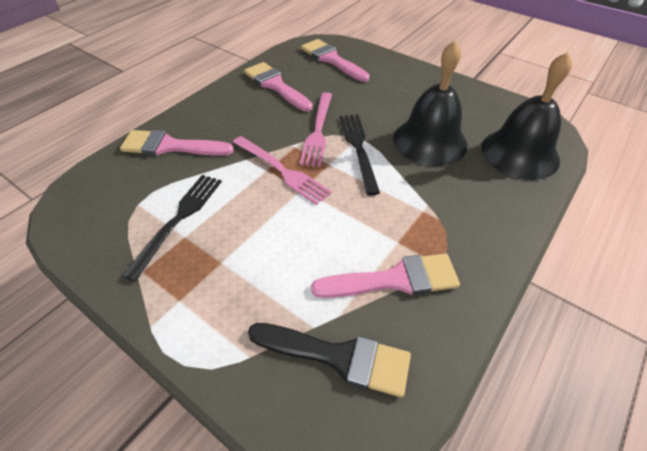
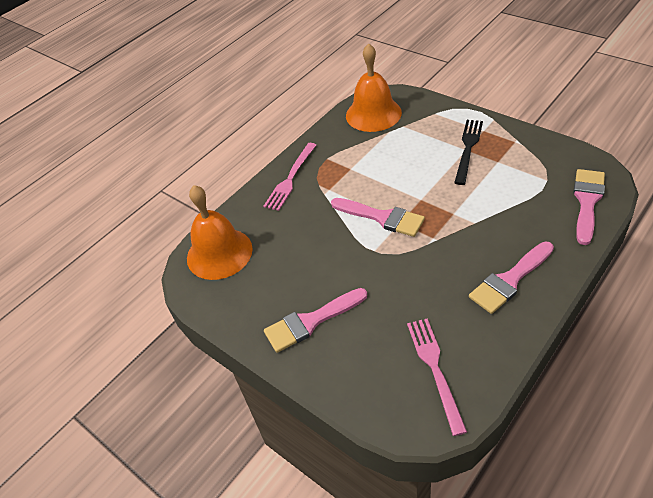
black bell: [393,41,467,166] [481,52,572,180] = 2 -> none = 0
black brush: [248,323,411,397] = 1 -> none = 0
black fork: [123,175,222,282] [339,114,380,195] = 2 -> [454,120,483,185] = 1
orange bell: none = 0 -> [187,185,253,280] [346,43,402,132] = 2

